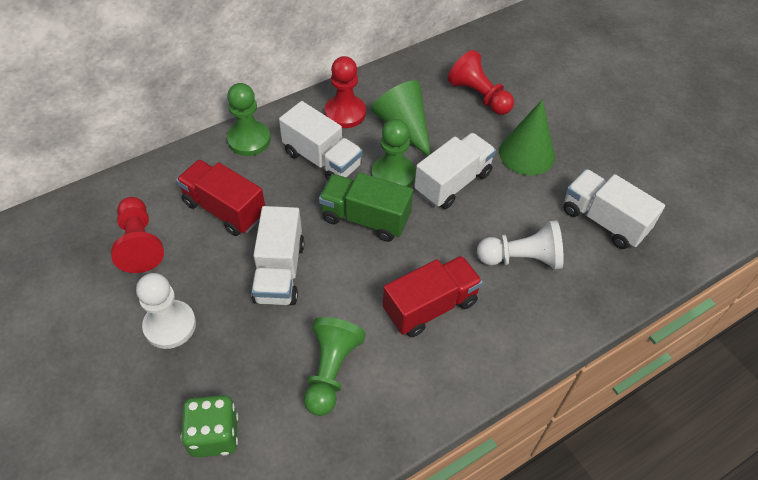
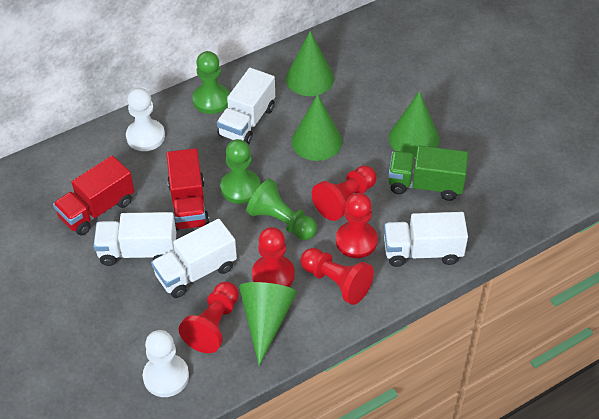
green cone: [371,80,431,156] [499,99,555,175] = 2 -> [239,282,297,366] [286,31,334,96] [292,94,342,161] [389,91,439,158] = 4
green dice: [181,395,238,457] = 1 -> none = 0
red pawn: [111,197,164,273] [325,56,366,128] [447,50,514,115] = 3 -> [179,282,239,353] [252,227,295,287] [300,248,374,305] [312,166,377,221] [336,193,378,258] = 5

